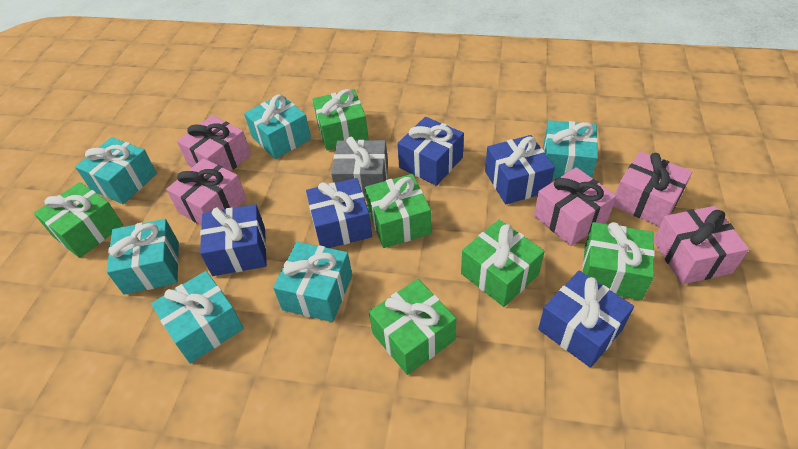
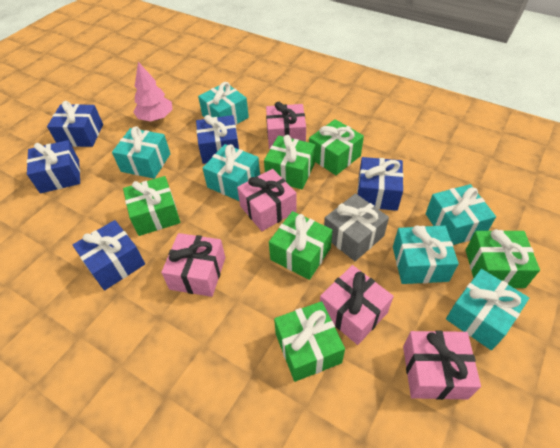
pink tree: none = 0 -> [133,62,173,122] = 1

